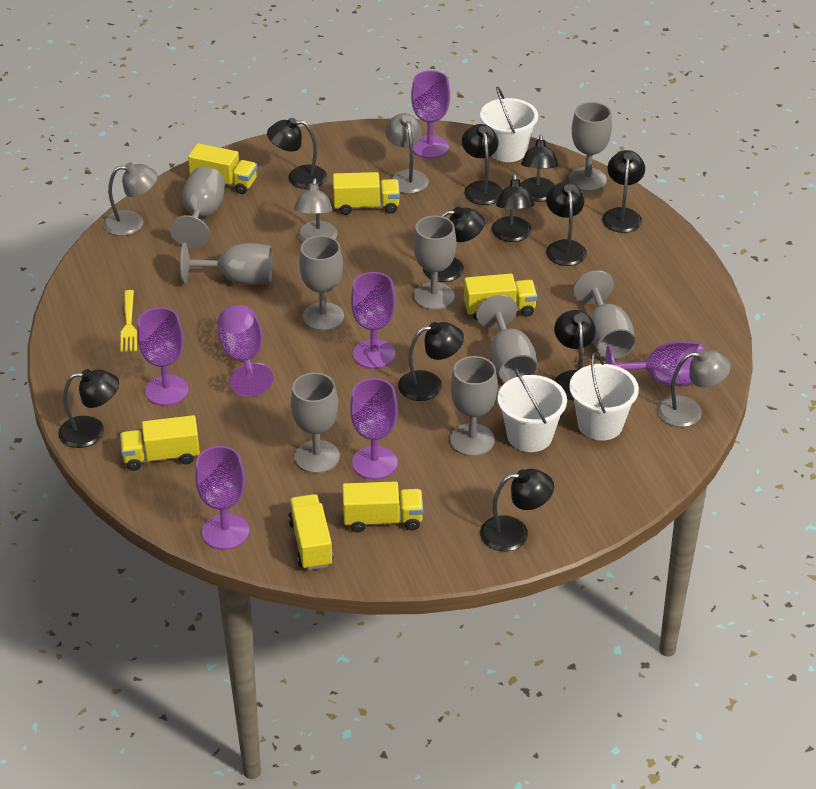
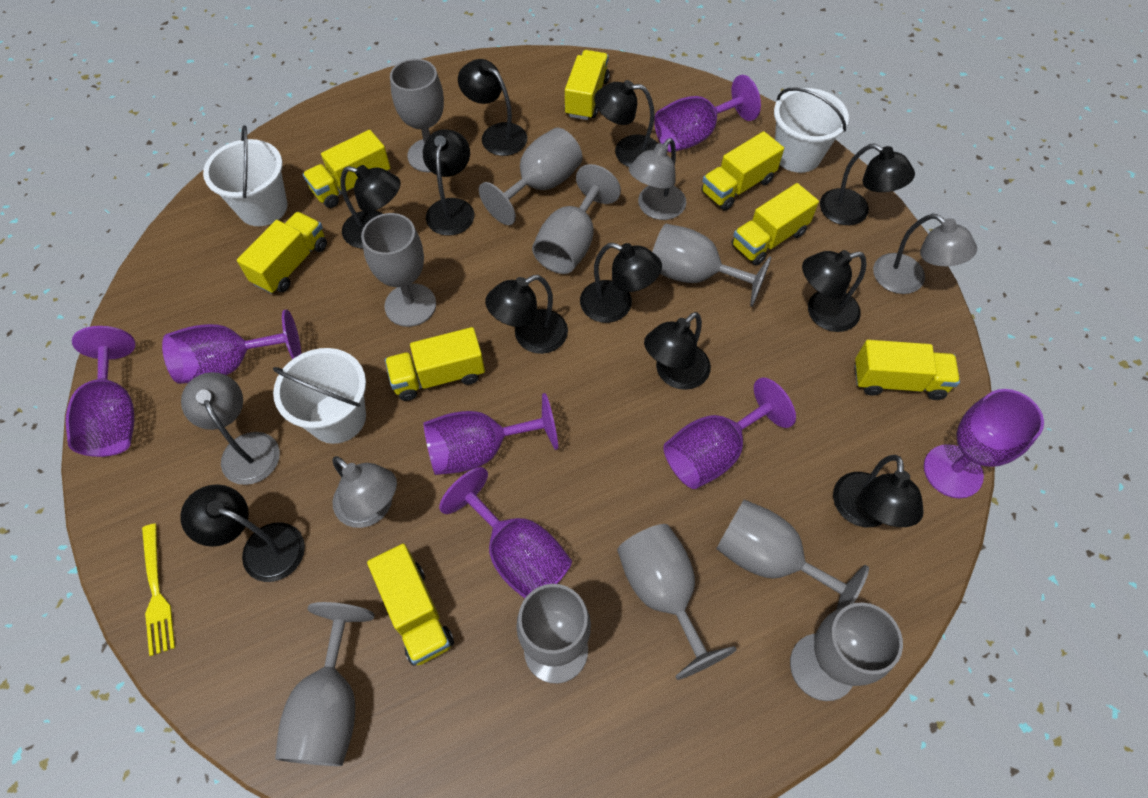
grey goblet: [170,166,225,248] [180,243,272,285] [291,373,340,473] [299,236,344,331] [413,215,456,310] [450,356,498,456] [476,295,538,383] [568,102,612,191] [573,271,636,359] = 9 -> [275,602,374,766] [361,213,436,327] [390,59,444,172] [479,127,582,225] [516,584,591,684] [532,164,621,274] [617,524,737,680] [652,224,772,307] [716,500,869,610] [790,602,903,701] = 10
yellow truck: [120,415,200,471] [188,143,257,194] [288,494,334,570] [333,172,400,215] [343,481,423,533] [464,274,537,320] = 6 -> [237,212,327,294] [303,130,390,208] [367,544,454,666] [385,327,485,401] [565,50,610,120] [701,131,784,211] [732,183,819,266] [855,340,960,400] = 8

